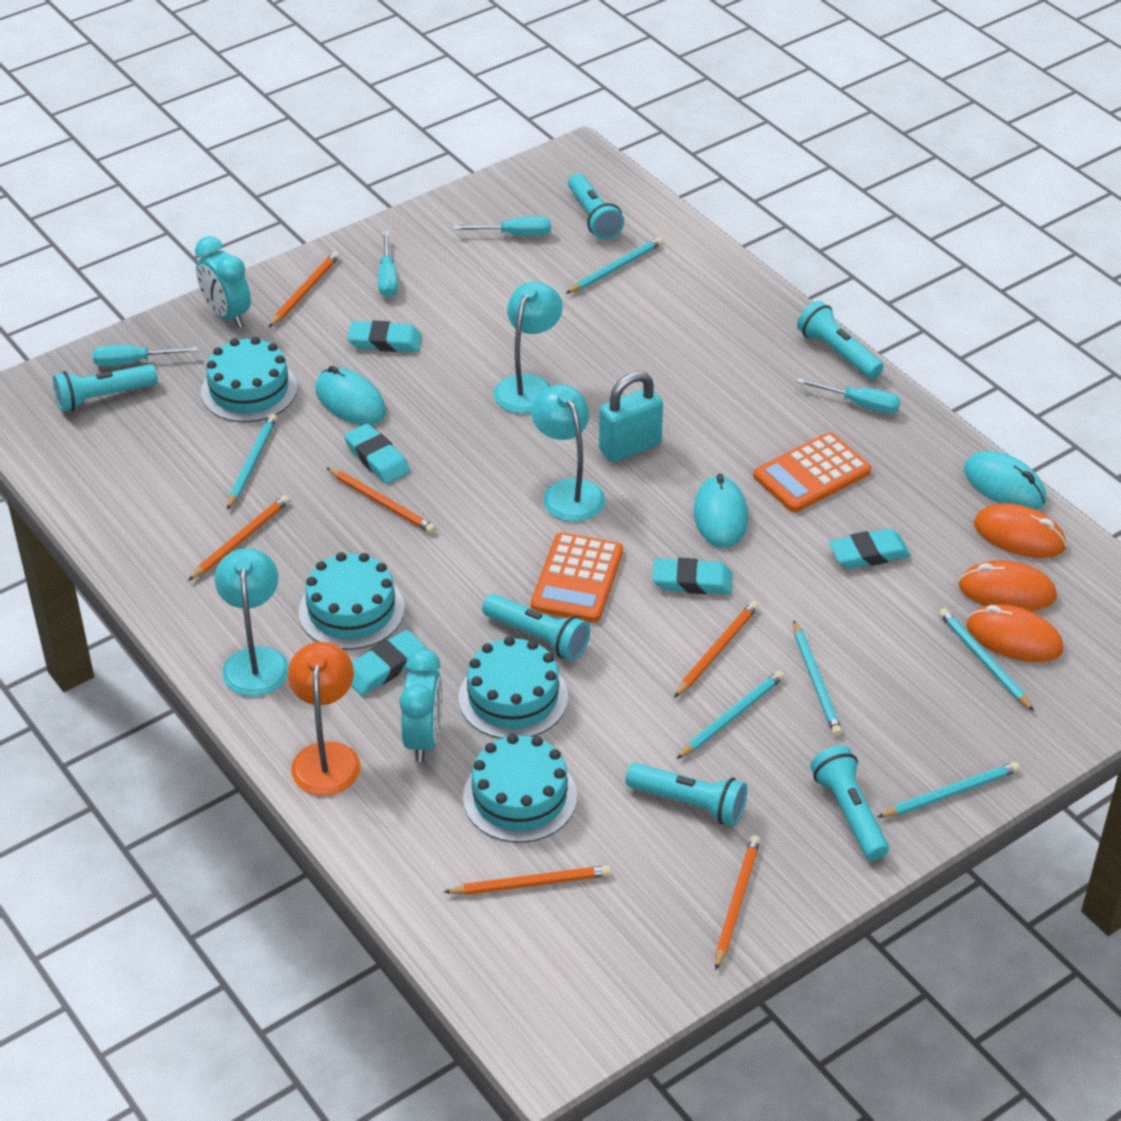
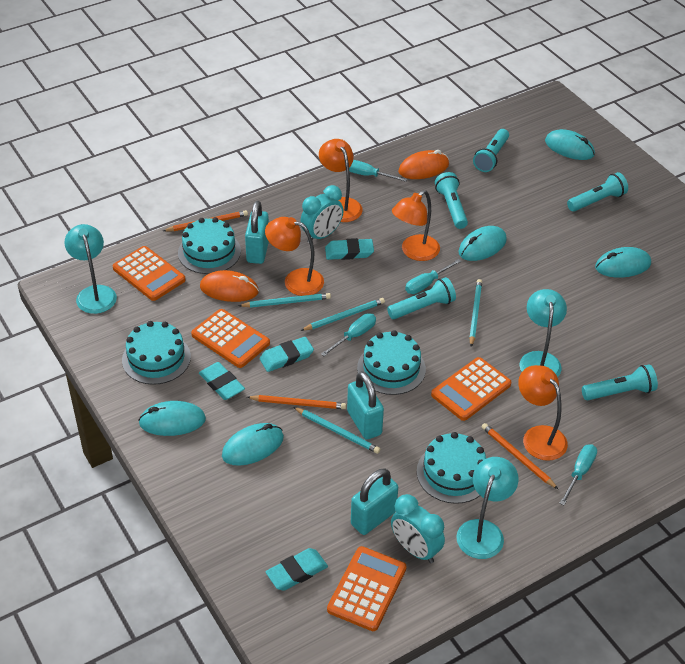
orange calculator: [531,532,623,623] [753,432,871,512] = 2 -> [112,246,186,301] [191,309,270,368] [327,546,407,631] [431,357,511,421] = 4
orange lamp: [288,642,361,796] = 1 -> [265,217,324,296] [319,139,363,222] [392,190,440,261] [518,365,568,461] = 4
orange mouse: [958,560,1057,611] [966,605,1063,662] [974,503,1067,558] = 3 -> [200,270,259,302] [398,150,449,179] = 2
orange pencil: [188,495,290,581] [269,251,339,327] [326,467,436,533] [444,865,611,895] [674,601,758,698] [715,835,761,970] = 6 -> [163,210,248,231] [247,395,346,409] [481,423,558,489] = 3
turquoise eraser: [344,423,410,484] [348,321,422,352] [351,630,426,695] [653,558,733,594] [829,529,911,569] = 5 -> [199,362,245,400] [259,337,314,372] [266,548,328,591] [325,238,374,260] = 4
turquoise flashlight: [53,364,158,411] [482,594,590,661] [568,173,624,240] [626,763,747,826] [797,301,883,379] [811,745,889,861] = 6 -> [387,277,456,319] [435,172,468,229] [473,129,509,172] [567,172,628,212] [582,364,658,400] = 5
turquoise mouse: [315,366,386,425] [694,474,748,548] [964,451,1046,510] = 3 -> [138,401,206,436] [222,423,284,466] [458,226,507,261] [545,129,595,160] [595,247,651,278] = 5
turquoise padlock: [599,371,663,462] = 1 -> [245,201,269,264] [347,371,384,440] [351,468,398,535] = 3
turquoise pencil: [227,414,277,510] [566,237,663,294] [677,670,784,759] [793,621,842,736] [878,762,1020,817] [939,608,1034,711] = 6 -> [239,293,331,308] [293,407,380,454] [300,298,385,331] [469,279,482,347] = 4

